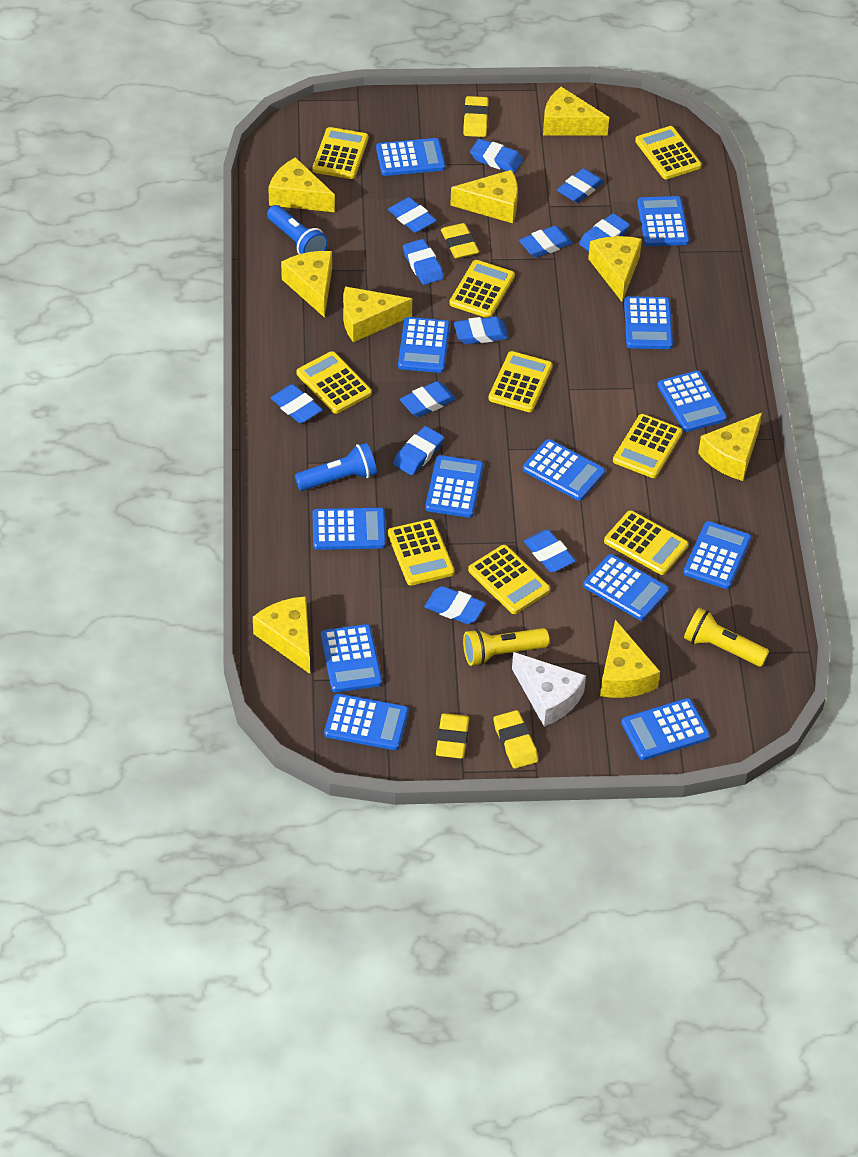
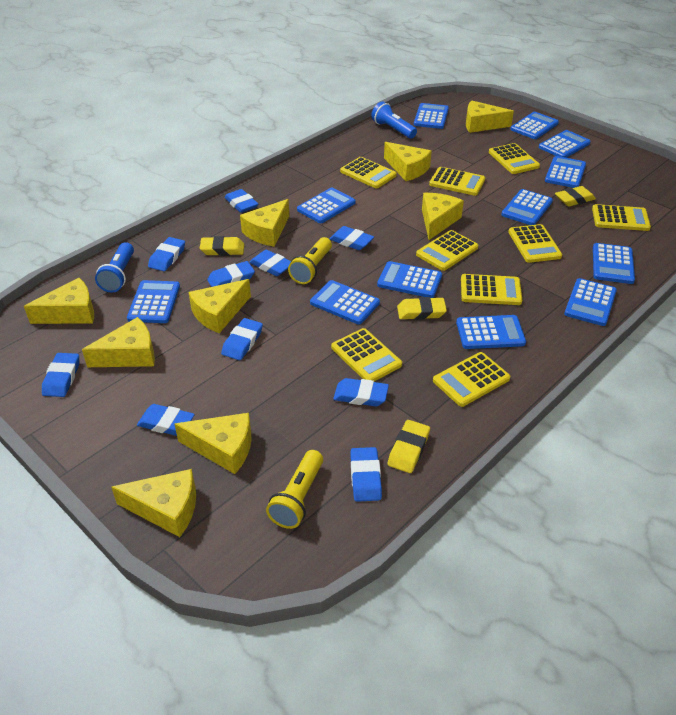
blue calculator: [312,508,386,550] [321,624,382,692] [324,694,409,750] [376,138,445,176] [398,317,450,373] [425,455,484,518] [523,439,605,501] [583,554,669,621] [621,698,710,760] [624,296,673,349] [637,196,689,246] [658,371,727,432] [683,521,751,589] = 13 -> [127,280,180,323] [297,188,355,223] [310,280,380,324] [377,261,442,298] [414,103,449,129] [456,315,526,349] [501,189,553,225] [510,112,559,139] [539,130,591,158] [545,156,586,188] [564,278,617,326] [593,243,635,284] = 12
blue eraser: [271,384,323,423] [388,197,437,233] [393,426,444,475] [400,381,456,417] [403,239,444,285] [424,586,486,624] [454,317,509,344] [470,139,523,173] [519,226,573,258] [524,530,576,572] [557,168,604,203] [579,213,630,251] = 12 -> [42,353,79,397] [137,404,195,436] [148,237,185,271] [207,261,255,287] [221,318,263,360] [225,189,258,213] [249,250,291,276] [329,226,374,250] [333,378,389,406] [350,447,382,502] = 10
white cheese: [512,652,586,727] = 1 -> none = 0

